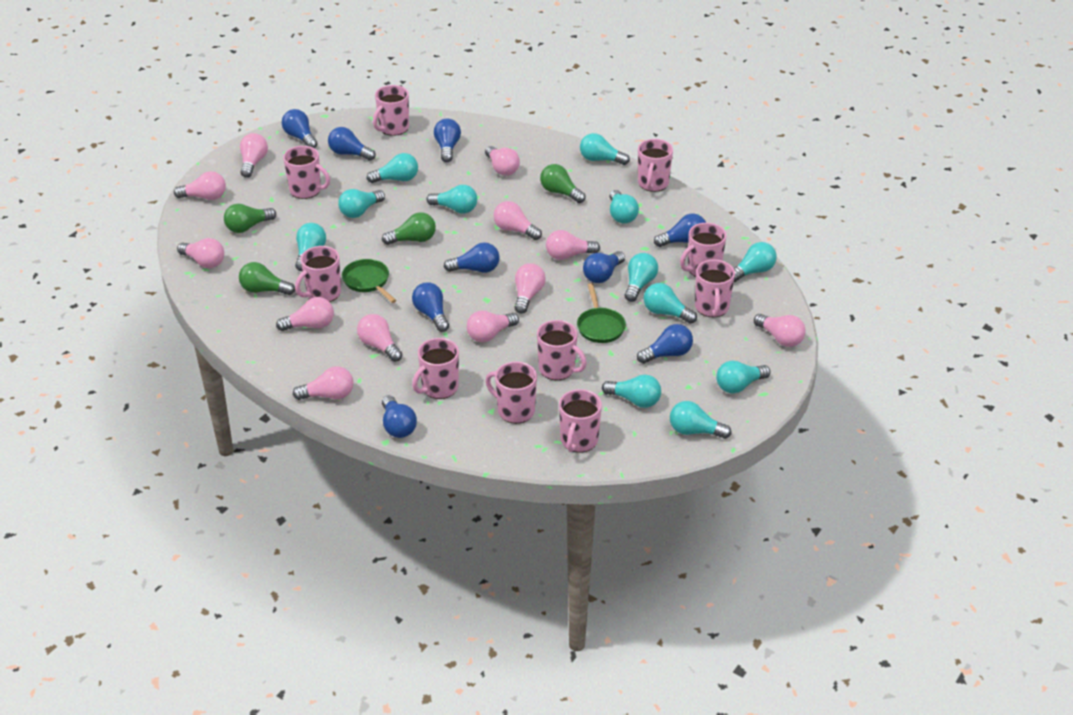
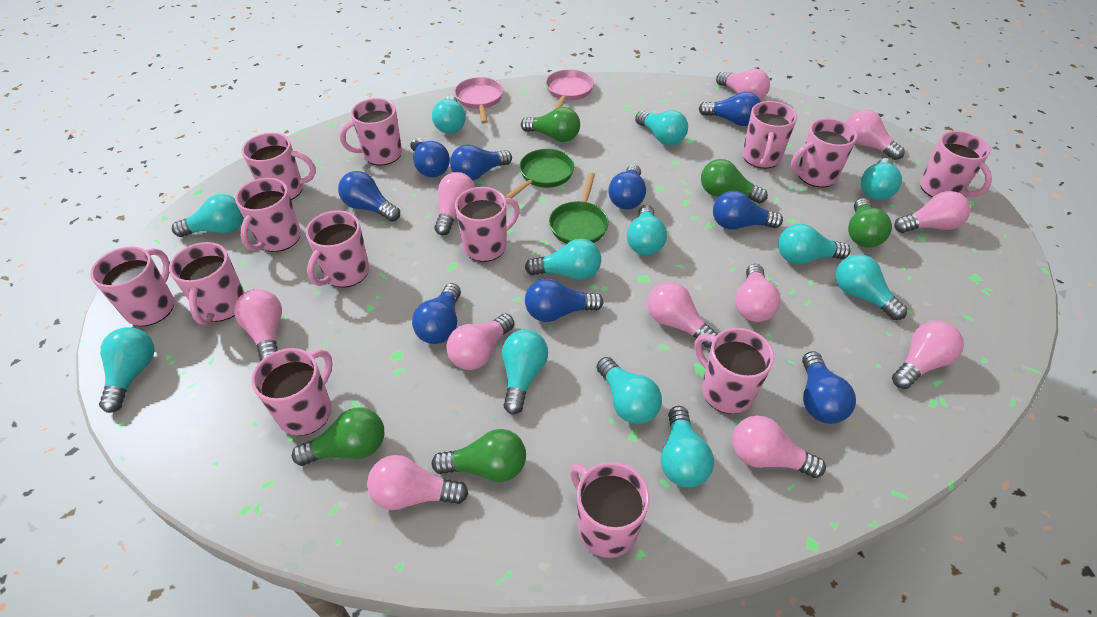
green light bulb: [224,204,276,233] [239,262,295,295] [382,212,436,245] [540,164,586,203] = 4 -> [292,407,384,466] [432,429,526,482] [521,107,580,142] [701,159,768,204] [848,198,892,248] = 5
pink light bulb: [174,171,226,200] [177,238,224,268] [240,133,268,178] [276,297,334,331] [293,366,354,400] [357,314,402,362] [466,311,519,342] [485,146,520,176] [494,201,542,240] [514,263,546,314] [546,230,600,260] [754,314,805,347] = 12 -> [234,289,282,361] [367,455,468,510] [434,172,475,235] [446,314,514,370] [648,282,718,348] [716,69,770,100] [732,415,826,478] [735,264,781,322] [847,110,905,160] [892,321,964,389] [894,191,971,233] = 11
pink mug: [283,146,330,199] [295,246,341,302] [373,85,409,136] [412,338,459,399] [485,362,537,424] [537,320,587,380] [559,389,602,453] [638,139,673,192] [680,223,727,277] [695,259,735,317] = 10 -> [90,247,174,326] [169,242,245,325] [235,178,301,252] [242,133,316,200] [251,348,333,436] [306,210,369,288] [340,98,402,165] [455,187,520,262] [570,462,650,558] [694,328,774,414] [743,101,797,169] [791,118,858,187] [920,131,992,198] = 13
pink pan: none = 0 -> [454,77,503,124] [546,69,594,110] = 2

